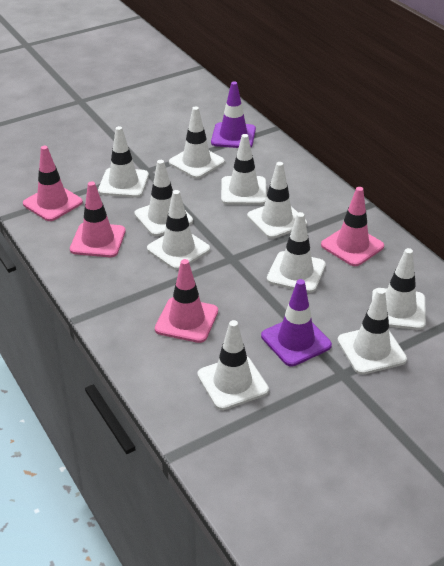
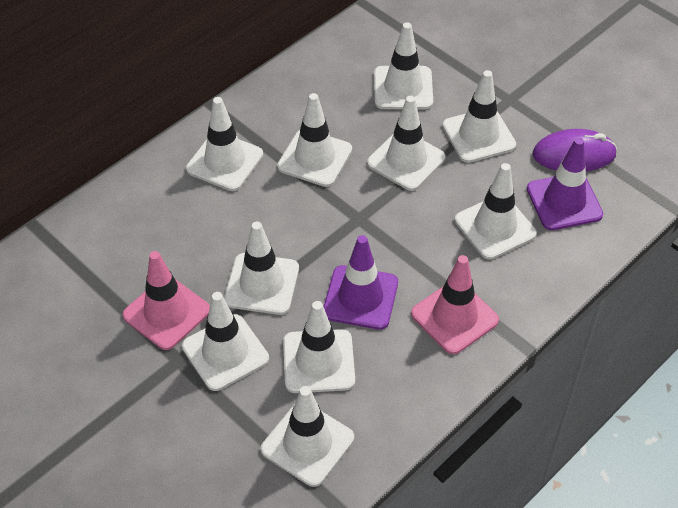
pink traffic cone: [23,146,83,221] [70,181,126,257] [155,259,218,343] [321,187,384,266] = 4 -> [123,251,210,350] [411,255,499,354] = 2
purple mouse: none = 0 -> [533,129,617,172] = 1

